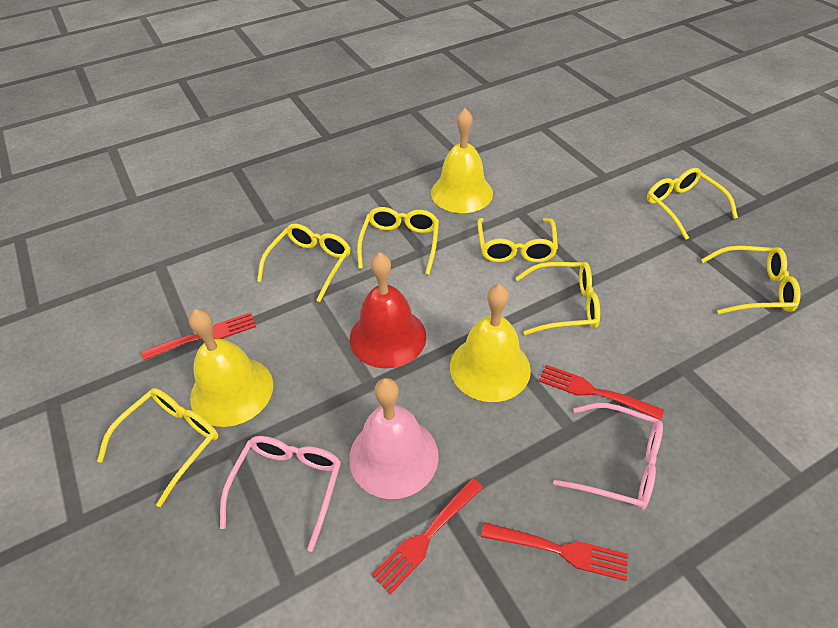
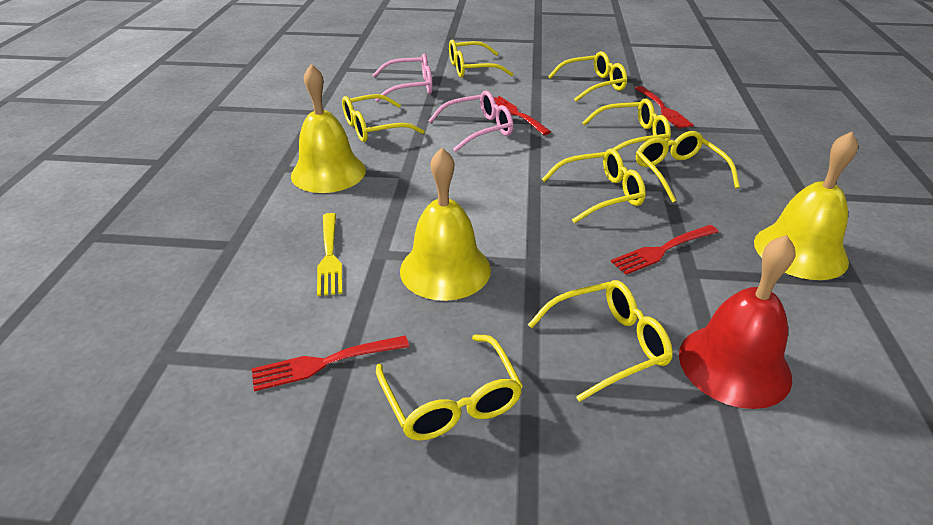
pink bell: [349,378,439,499] = 1 -> none = 0
yellow fork: none = 0 -> [317,213,342,296] = 1
yellow glasses: [97,388,218,507] [257,223,350,302] [357,207,439,275] [477,218,558,263] [516,262,600,335] [647,168,738,240] [701,246,801,314] = 7 -> [342,94,425,142] [376,334,523,440] [449,39,513,77] [528,280,673,402] [542,149,646,224] [548,51,627,102] [582,99,671,151] [636,131,740,203] = 8

